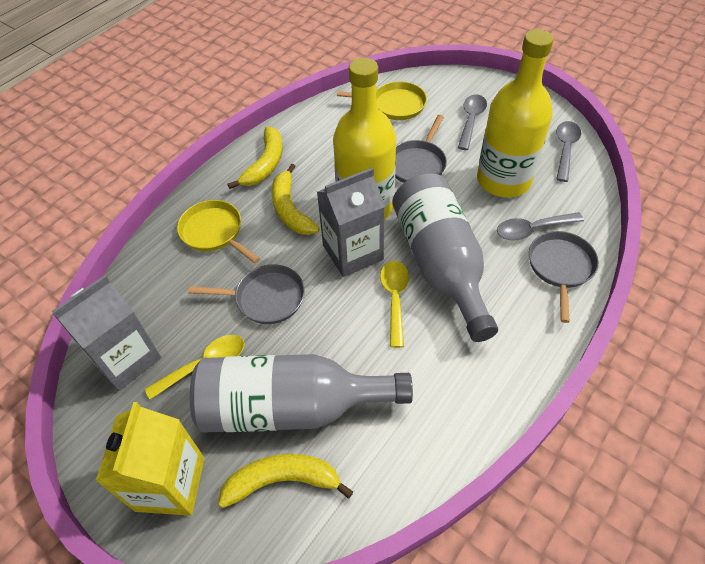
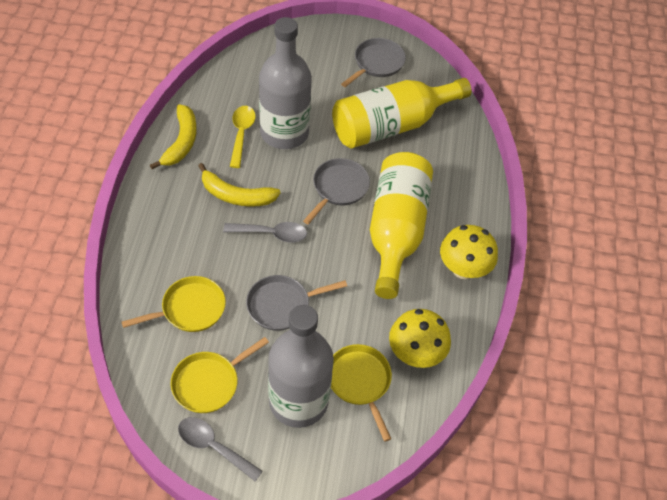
grey carton: [52,275,161,391] [317,168,385,277] = 2 -> none = 0
grey spoon: [458,95,487,150] [497,212,584,241] [556,121,581,182] = 3 -> [178,417,263,481] [223,222,307,243] = 2
yellow banana: [218,454,353,508] [227,127,282,189] [272,164,320,235] = 3 -> [150,104,197,169] [198,163,281,207] = 2
yellow carton: [96,402,205,516] = 1 -> none = 0
yellow mushroom: none = 0 -> [389,309,451,368] [440,225,498,279] = 2
yellow pan: [177,200,260,263] [337,81,427,120] = 2 -> [121,276,226,332] [170,337,269,413] [331,344,392,442] = 3
yellow spoon: [145,335,245,400] [380,261,409,348] = 2 -> [230,106,256,168] = 1

